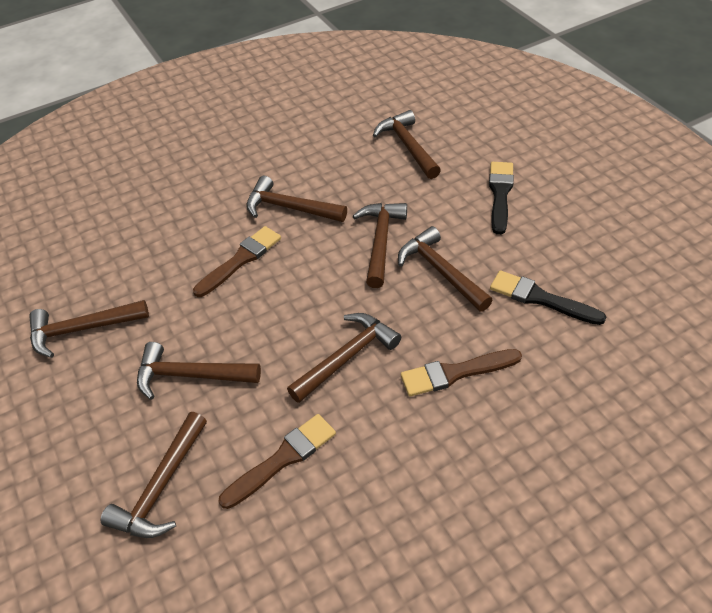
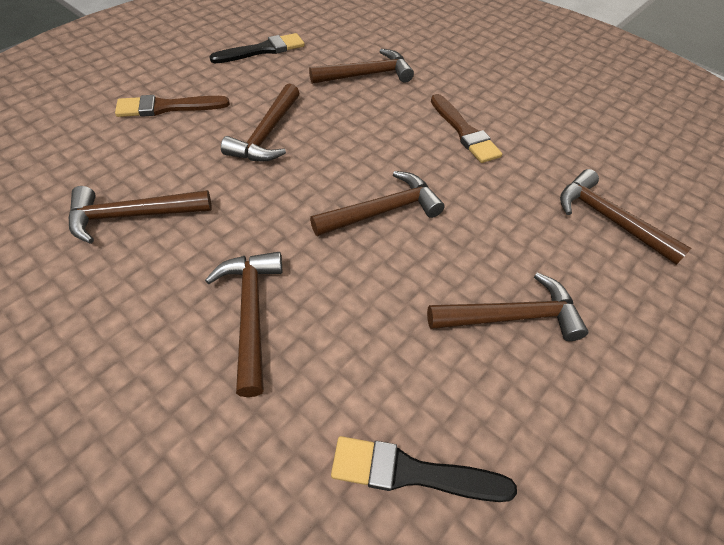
brown brush: [193,226,281,297] [218,414,336,509] [401,349,522,396] = 3 -> [115,95,230,117] [431,94,502,163] = 2
brown hammer: [29,300,149,358] [101,412,207,538] [137,342,261,400] [246,176,347,222] [287,313,401,403] [353,203,407,288] [373,110,441,179] [398,226,493,312] = 8 -> [68,186,211,244] [205,252,282,397] [221,84,300,162] [309,49,414,84] [310,171,445,237] [427,273,588,341] [560,169,691,265] = 7

